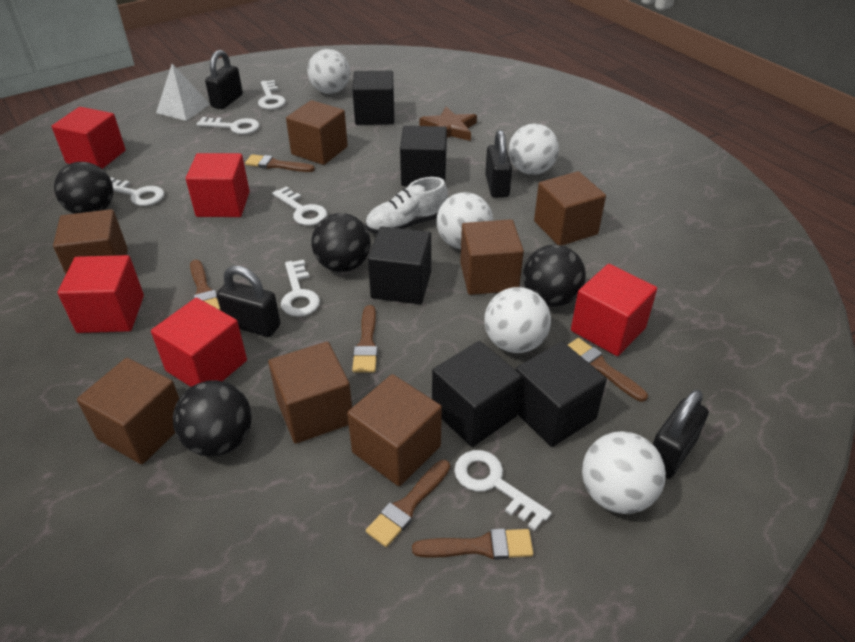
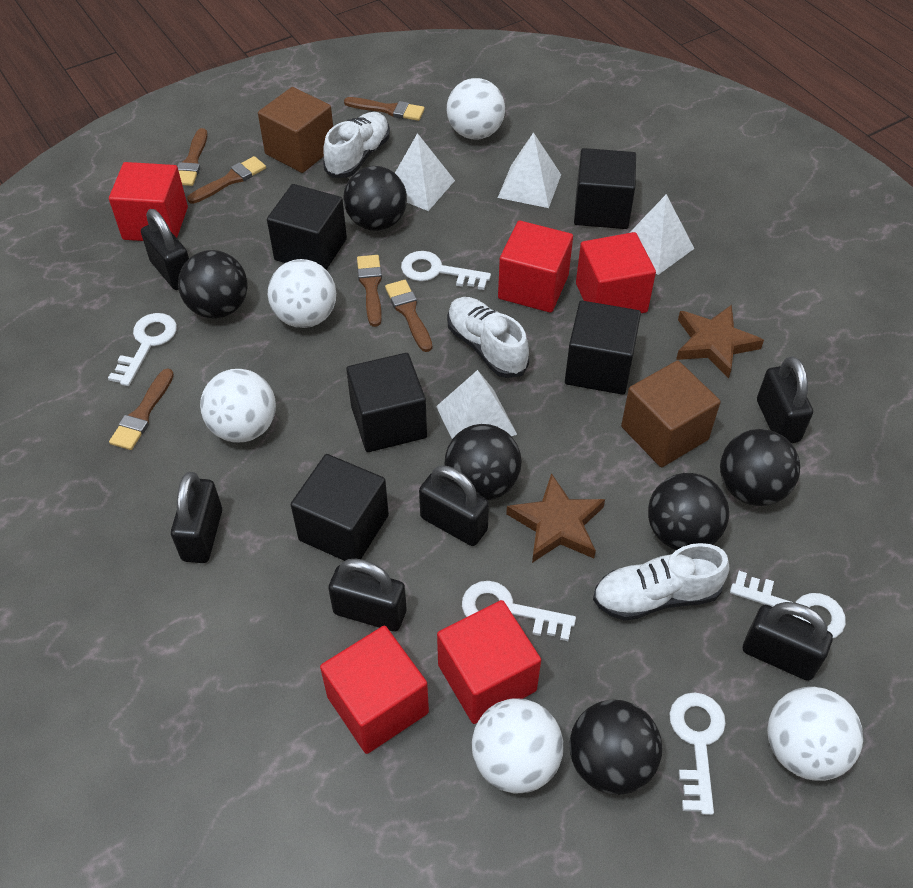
black ball: [54,162,113,214] [173,380,252,457] [312,213,371,272] [523,245,586,307] = 4 -> [178,250,248,318] [343,166,407,231] [445,424,521,500] [569,700,662,795] [648,473,729,550] [720,429,800,506] = 6
black padlock: [205,50,243,109] [217,266,280,337] [485,130,512,198] [653,390,708,479] = 4 -> [141,209,189,290] [171,472,222,563] [328,559,406,632] [419,466,489,546] [743,602,833,681] [757,356,813,443] = 6
brown cube: [53,209,128,274] [77,358,179,464] [268,342,352,444] [286,100,348,165] [347,374,442,486] [460,219,524,295] [534,171,606,246] = 7 -> [258,87,333,173] [621,360,721,467] = 2
brown star: [420,106,477,141] = 1 -> [506,473,605,563] [676,305,764,379] = 2
white key: [110,177,164,206] [196,117,260,134] [258,80,286,110] [272,186,327,226] [281,260,320,317] [454,450,552,531] = 6 -> [108,313,177,386] [401,251,491,290] [462,581,576,641] [669,692,726,815] [730,571,846,638] = 5
white pyramid: [156,64,210,121] = 1 -> [395,133,455,211] [436,370,517,439] [498,132,561,208] [630,194,695,275] = 4
white shoe: [365,177,448,234] = 1 -> [323,112,390,178] [447,297,529,378] [593,543,730,621] = 3

